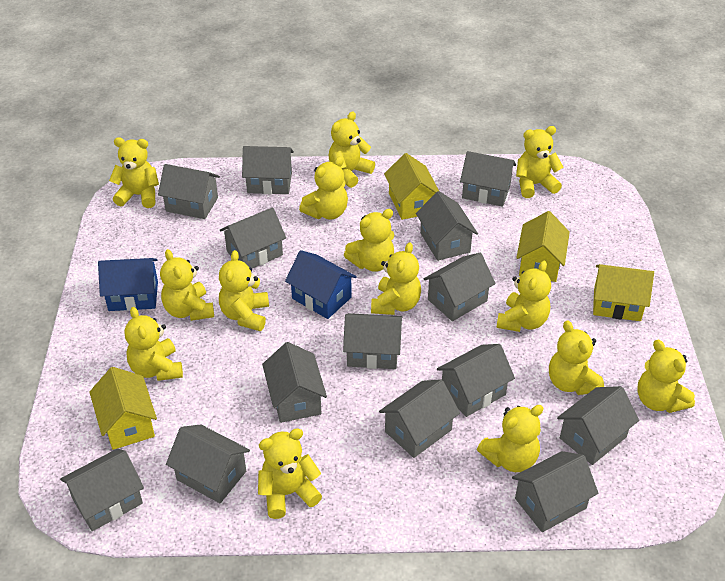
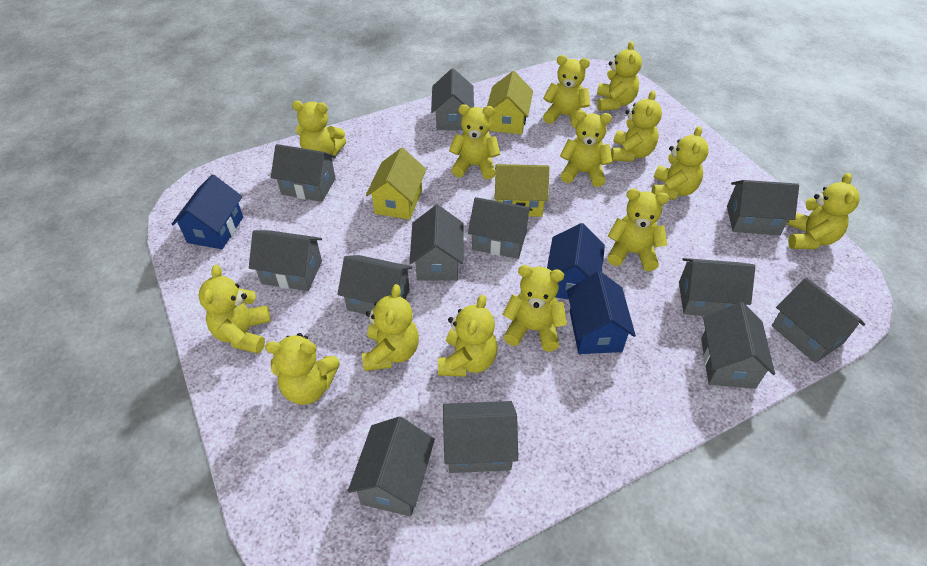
blue house: [98,258,158,311] [285,250,357,319] = 2 -> [171,174,243,249] [547,223,605,300] [567,271,636,354] = 3
grey house: [60,449,144,531] [158,164,220,219] [166,424,250,503] [220,207,286,268] [242,146,294,194] [262,342,327,423] [343,313,402,369] [379,379,460,458] [416,191,478,261] [424,253,495,321] [437,344,515,417] [460,151,516,207] [512,451,599,532] [557,386,639,465] = 14 -> [249,230,322,291] [271,144,336,202] [337,255,413,314] [348,416,435,516] [409,205,463,280] [431,68,474,130] [443,401,518,473] [468,197,533,259] [679,258,755,316] [701,302,775,389] [727,180,799,235] [772,278,865,363] = 12
yellow house: [89,367,157,450] [384,153,439,220] [516,211,570,282] [593,264,654,321] = 4 -> [366,148,426,220] [487,71,533,135] [495,164,549,217] = 3

